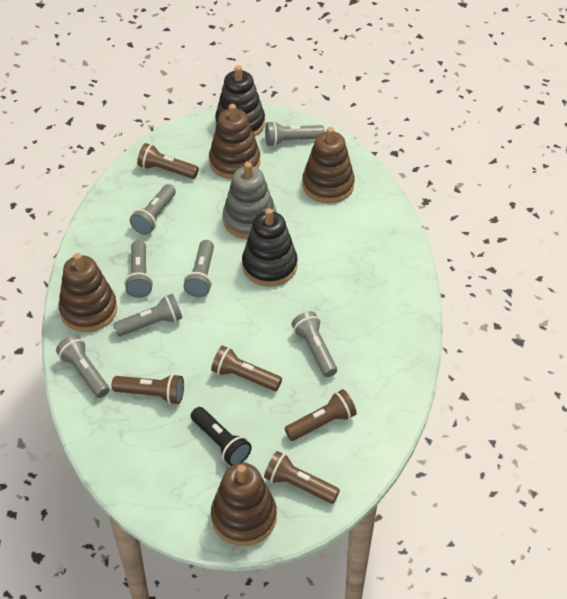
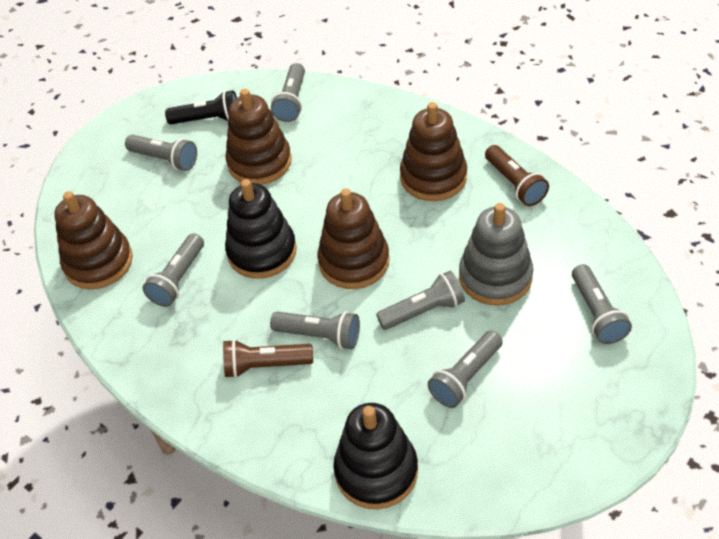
brown flashlight: [112,374,184,405] [137,143,199,179] [211,345,282,391] [264,451,340,504] [285,389,357,441] = 5 -> [223,339,313,378] [485,145,549,206] = 2

